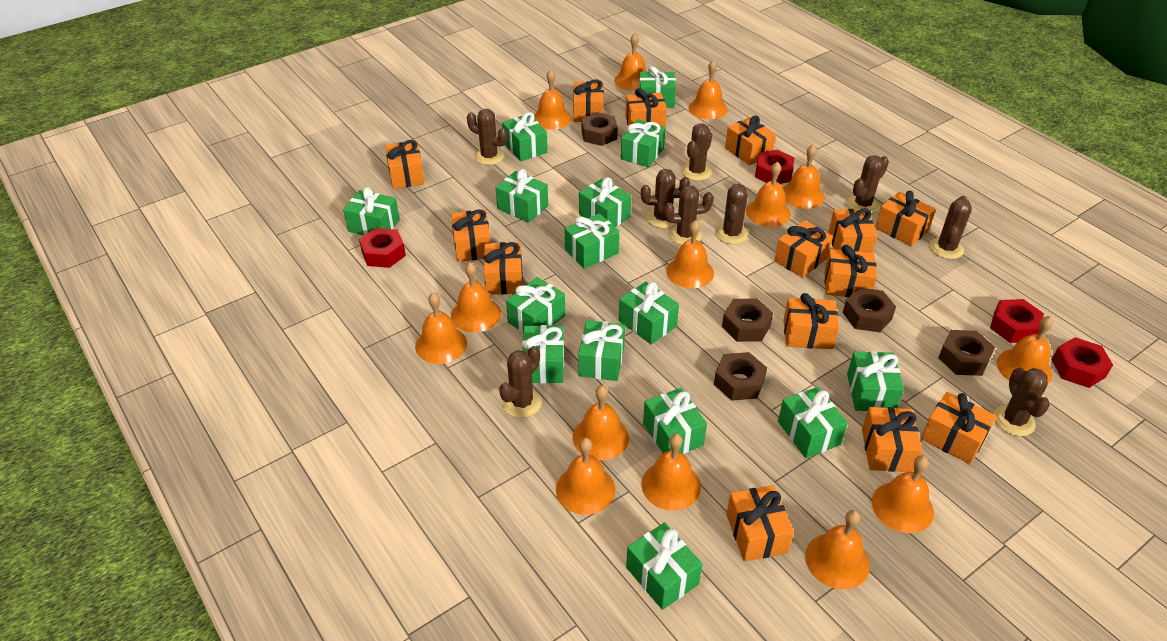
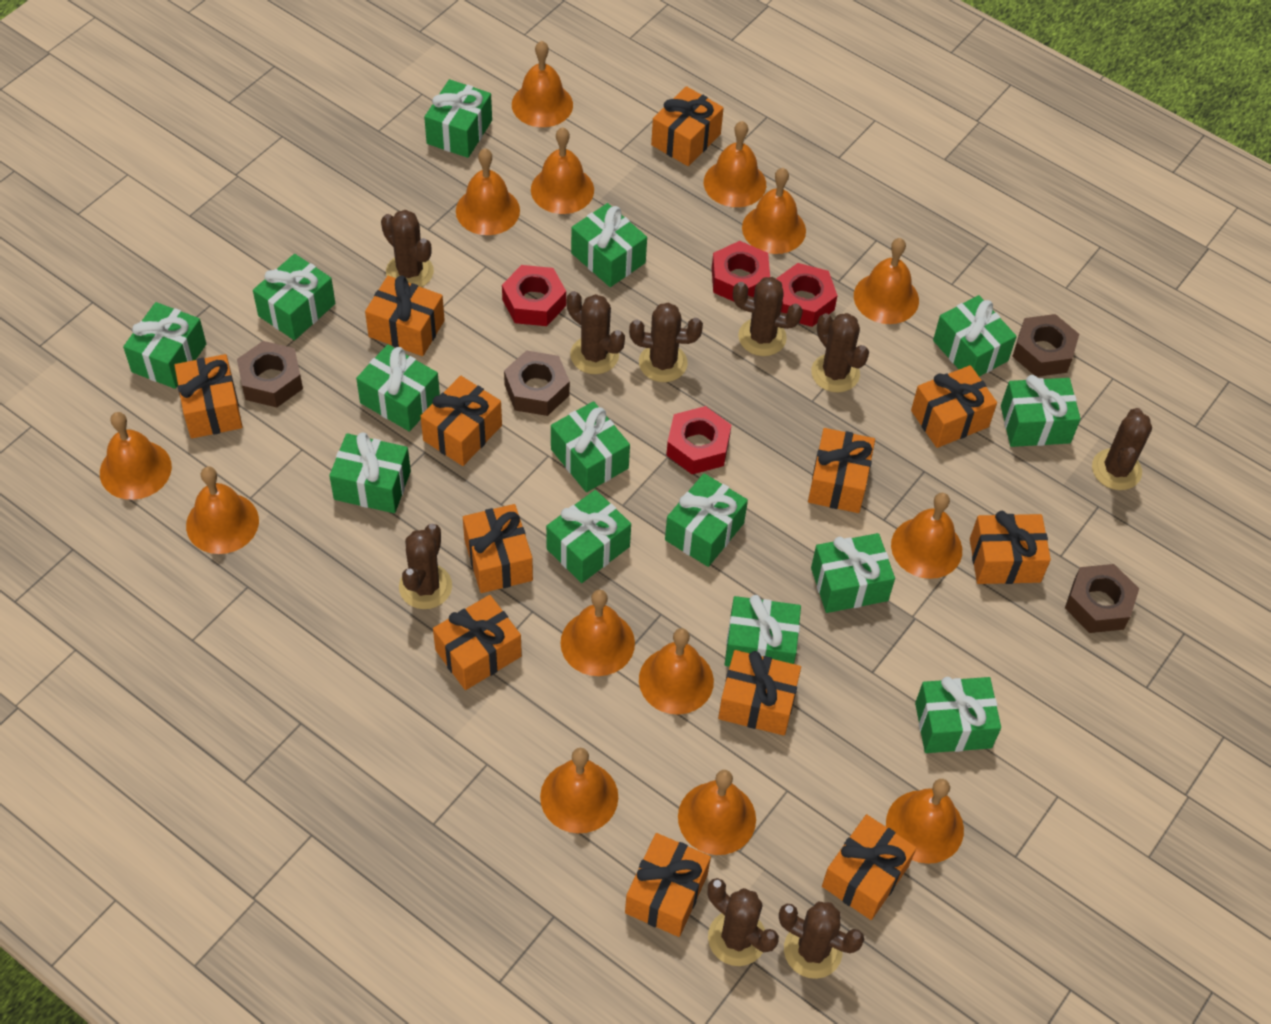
brown nut: [581,112,618,146] [714,352,767,401] [722,298,773,342] [843,287,896,332] [938,330,995,376] = 5 -> [237,341,303,407] [504,350,570,416] [1012,314,1079,377] [1065,564,1139,633] = 4
green gift: [343,187,400,236] [496,169,548,223] [502,112,547,162] [506,277,565,333] [522,325,564,383] [565,213,619,269] [578,320,625,381] [579,177,631,227] [619,281,679,345] [621,119,665,167] [626,522,703,610] [639,66,676,108] [643,388,707,454] [778,387,848,458] [847,351,904,411] = 15 -> [123,302,206,389] [253,254,335,340] [329,432,411,513] [356,344,440,432] [424,79,492,158] [546,490,631,583] [551,401,630,492] [571,203,647,287] [665,473,748,567] [725,595,801,667] [811,533,895,613] [915,677,1001,753] [933,295,1017,377] [1001,375,1081,447] = 14
orange gift: [385,140,425,189] [451,209,491,262] [484,242,523,295] [573,79,604,122] [625,88,667,129] [725,115,776,166] [726,485,794,561] [774,220,833,278] [783,293,839,349] [824,245,877,297] [828,208,878,253] [862,407,922,472] [875,191,936,246] [921,392,997,464] = 14 -> [174,354,243,438] [365,276,445,356] [421,376,502,466] [433,595,522,690] [463,504,533,593] [625,833,711,937] [651,86,724,166] [718,650,801,735] [808,428,875,513] [822,814,916,920] [911,365,997,448] [970,511,1051,584] = 12

